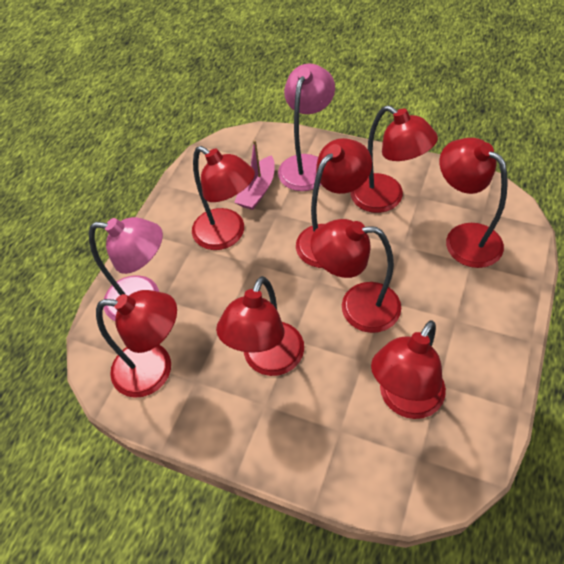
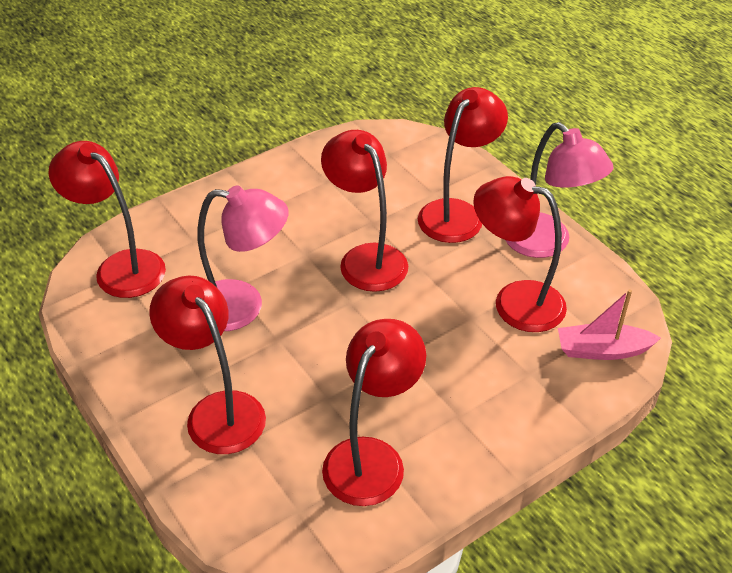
red lamp: [96,290,177,398] [192,146,255,250] [216,276,304,376] [296,138,372,268] [311,219,401,333] [350,105,438,213] [371,320,446,419] [440,138,508,268] = 8 -> [48,141,166,298] [149,276,266,454] [321,130,408,292] [322,319,426,506] [418,87,508,243] [473,176,567,332] = 6

